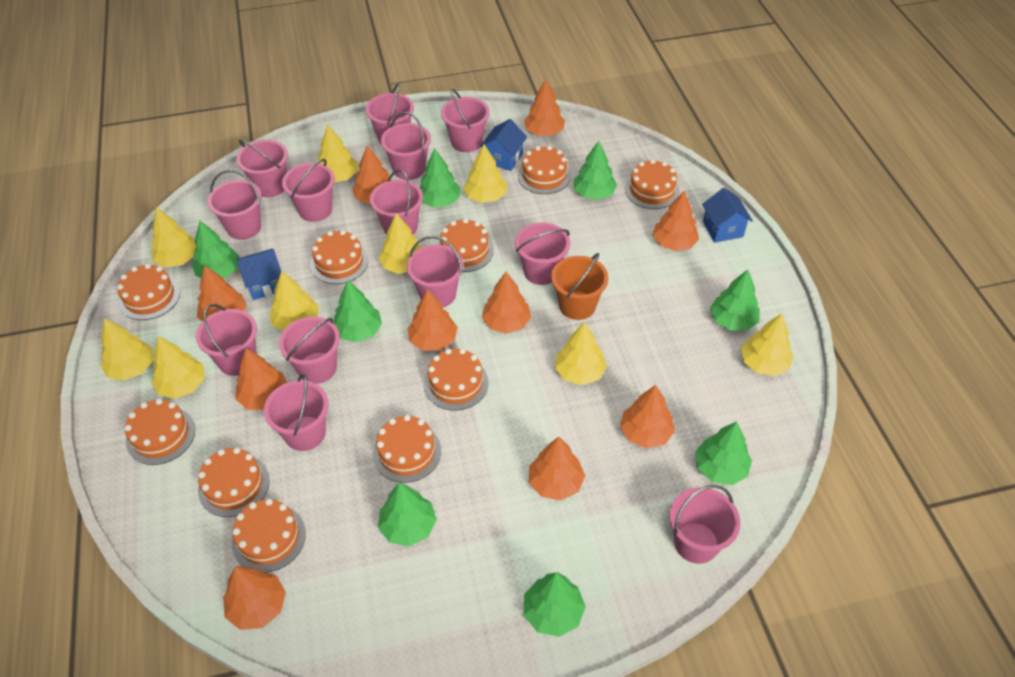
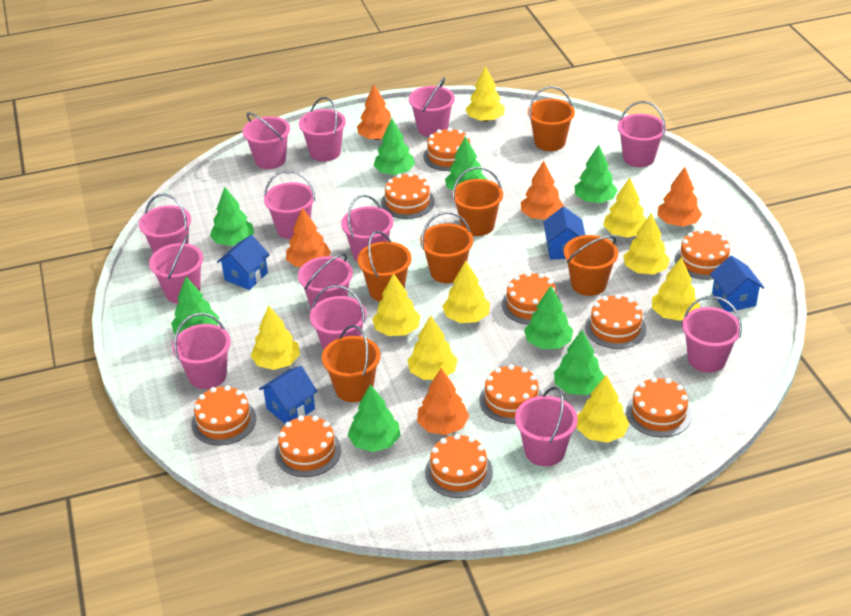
blue house: [237,249,281,300] [480,119,527,171] [702,188,753,243] = 3 -> [217,235,270,290] [259,366,318,424] [543,207,585,260] [710,255,764,312] = 4
orange bucket: [551,253,609,320] = 1 -> [322,325,381,402] [358,231,412,301] [420,212,473,283] [452,167,503,236] [528,86,575,151] [564,235,618,296] = 6
orange tree: [197,266,247,322] [223,567,286,630] [236,348,287,410] [352,145,389,204] [407,289,458,351] [482,272,531,334] [524,79,565,136] [529,437,585,500] [620,385,675,448] [653,191,699,251] = 10 -> [286,207,331,267] [357,85,391,140] [417,368,469,435] [521,161,564,220] [657,167,702,227] = 5

